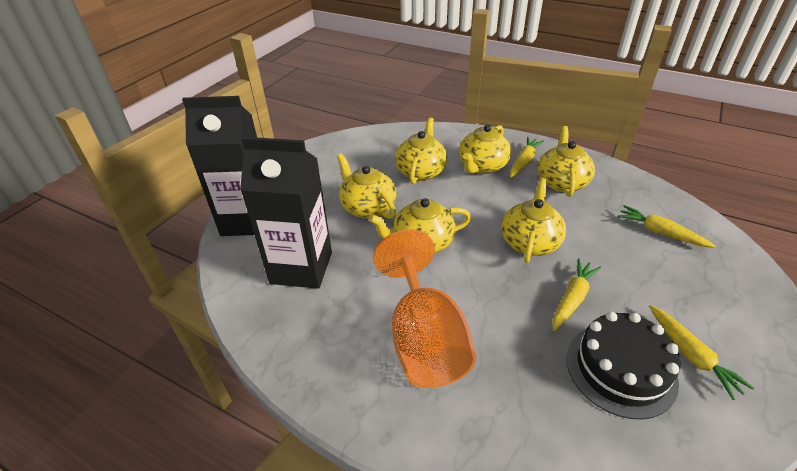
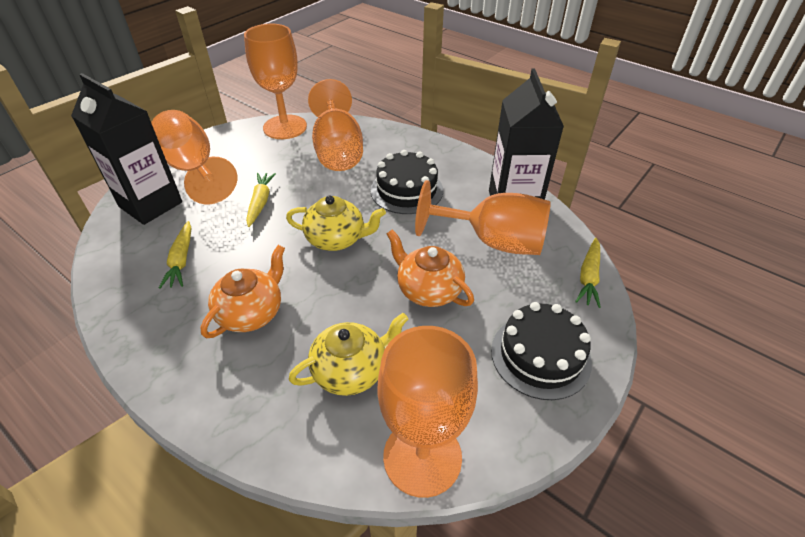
black cake: [567,312,681,420] = 1 -> [371,150,443,214] [491,302,592,400] = 2
orange goblet: [373,229,476,388] = 1 -> [151,110,238,204] [244,24,307,139] [308,79,363,171] [377,326,478,498] [415,180,551,255] = 5
orange teapot: none = 0 -> [200,245,285,338] [387,230,474,307] = 2
yellow carrot: [510,137,544,178] [553,258,601,331] [617,205,716,248] [649,305,754,400] = 4 -> [159,221,191,289] [246,173,276,227] [575,238,601,308] = 3
yellow teapot: [337,153,397,219] [369,198,471,253] [395,118,448,184] [459,124,511,174] [501,178,566,263] [538,126,595,197] = 6 -> [286,195,386,251] [289,313,408,396] = 2

